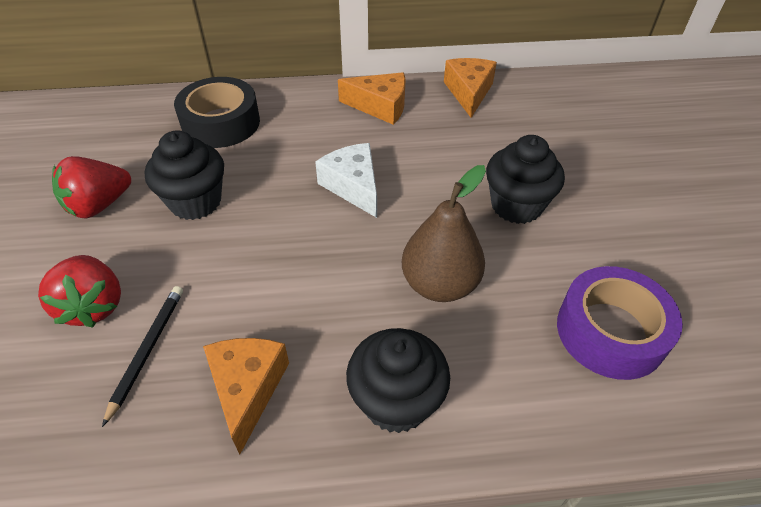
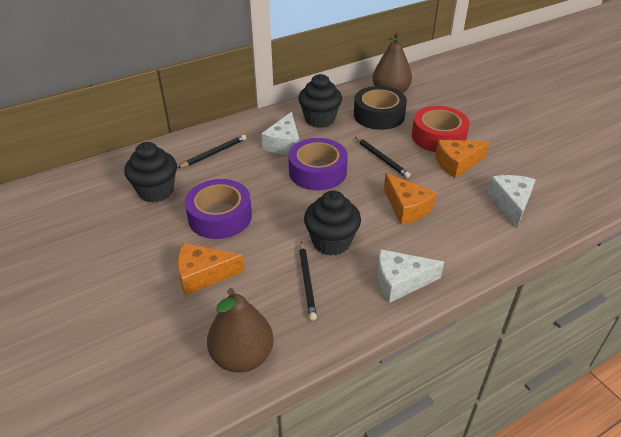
black pencil: [102,286,183,427] = 1 -> [178,135,246,168] [299,242,317,321] [355,137,411,178] = 3
brown pear: [402,165,486,302] = 1 -> [207,288,274,373] [372,32,412,93] = 2
purple tape: [557,266,683,380] = 1 -> [185,179,252,239] [288,138,348,190] = 2
red strawberry: [38,255,121,328] [52,156,131,218] = 2 -> none = 0
red tape: none = 0 -> [412,106,470,152] = 1
white cheese: [315,143,377,218] = 1 -> [261,112,299,155] [377,249,444,303] [487,175,536,228] = 3

